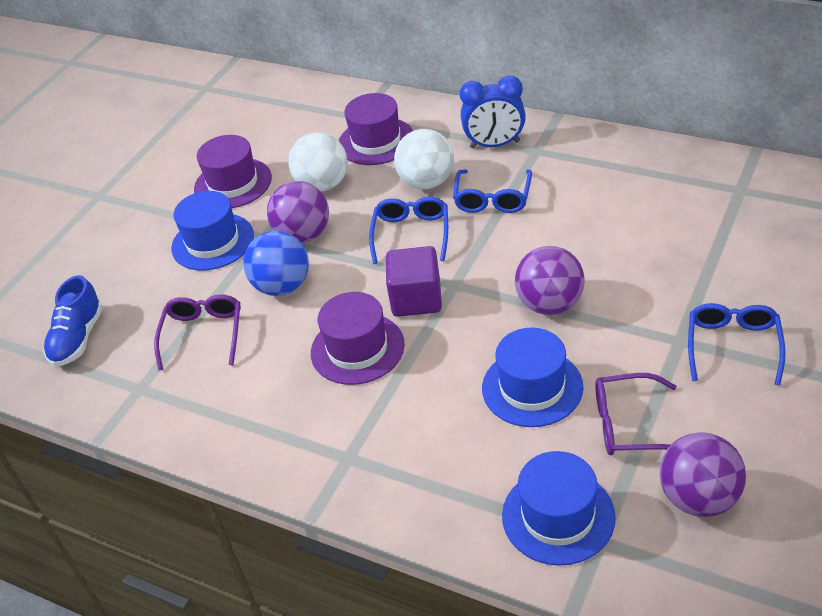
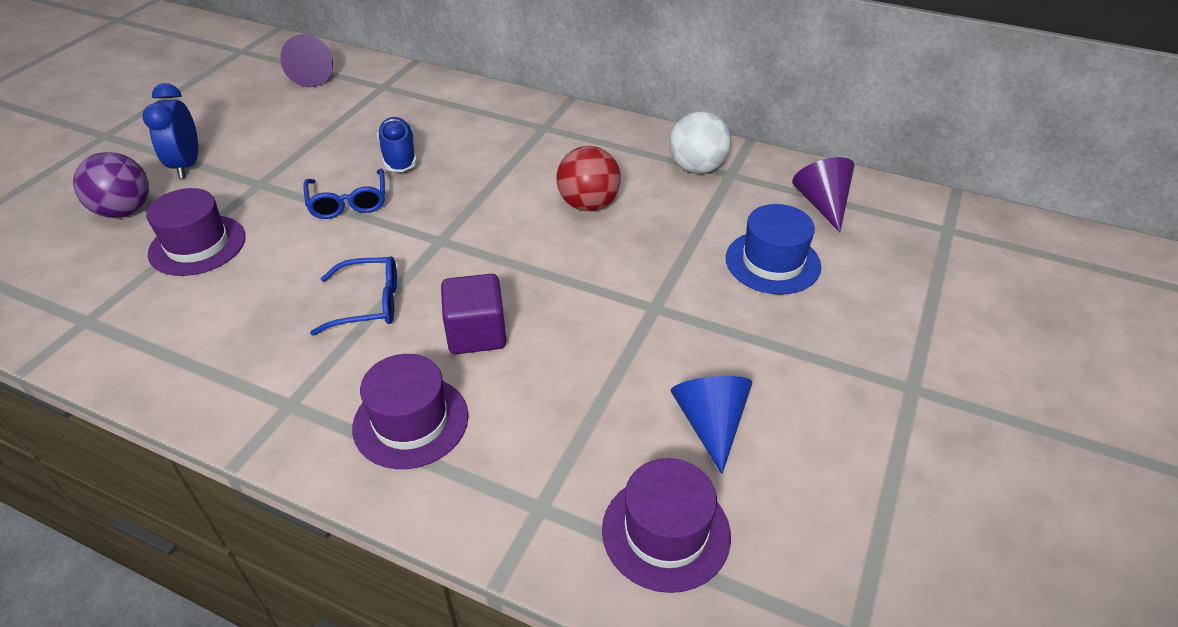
blue ball: [243,231,309,296] = 1 -> none = 0
blue cone: none = 0 -> [670,376,752,474] = 1
blue glasses: [369,197,448,264] [453,170,532,213] [688,303,786,386] = 3 -> [303,169,385,219] [310,256,397,336] = 2
blue hat: [171,191,254,270] [482,328,584,427] [502,451,616,566] = 3 -> [726,204,821,295] = 1
purple ball: [267,181,329,243] [515,246,585,315] [660,432,746,517] = 3 -> [73,152,149,218] = 1
purple cone: none = 0 -> [280,34,333,87] [792,157,854,232] = 2
purple glasses: [154,295,241,370] [595,373,676,455] = 2 -> none = 0
red ball: none = 0 -> [556,146,621,211] = 1
white ball: [288,132,348,192] [394,129,454,189] = 2 -> [669,112,731,174] = 1

